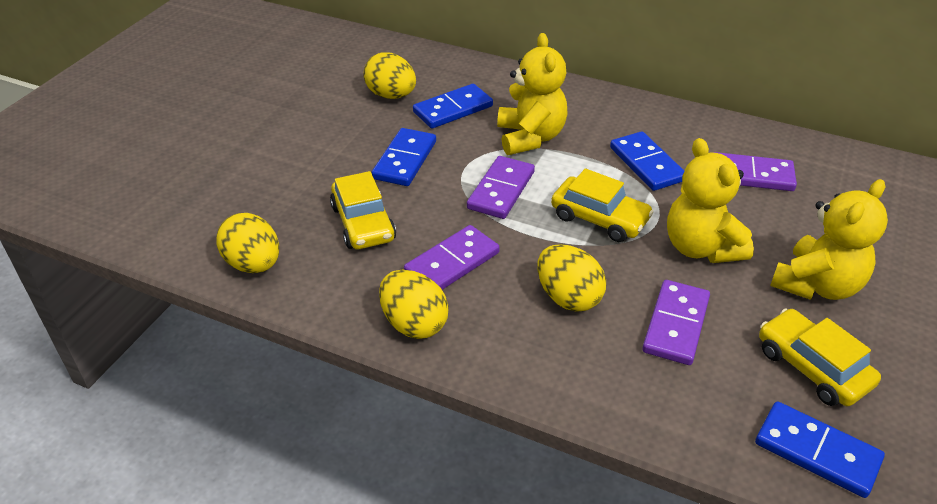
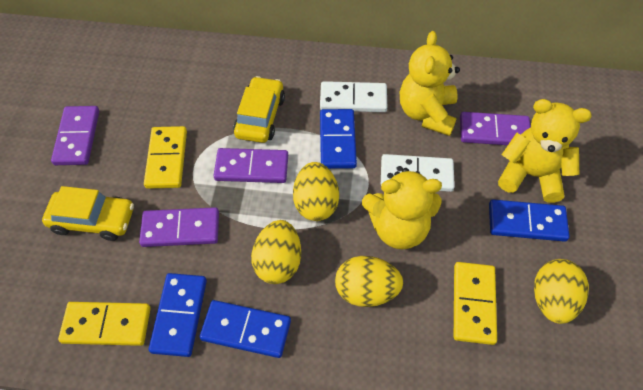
white domino: none = 0 -> [320,81,387,112] [381,154,455,192] = 2
yellow car: [330,171,396,249] [551,168,654,242] [759,308,881,406] = 3 -> [42,186,134,241] [233,76,285,143] = 2
yellow domino: none = 0 -> [58,302,151,346] [144,126,187,189] [454,262,497,345] = 3

